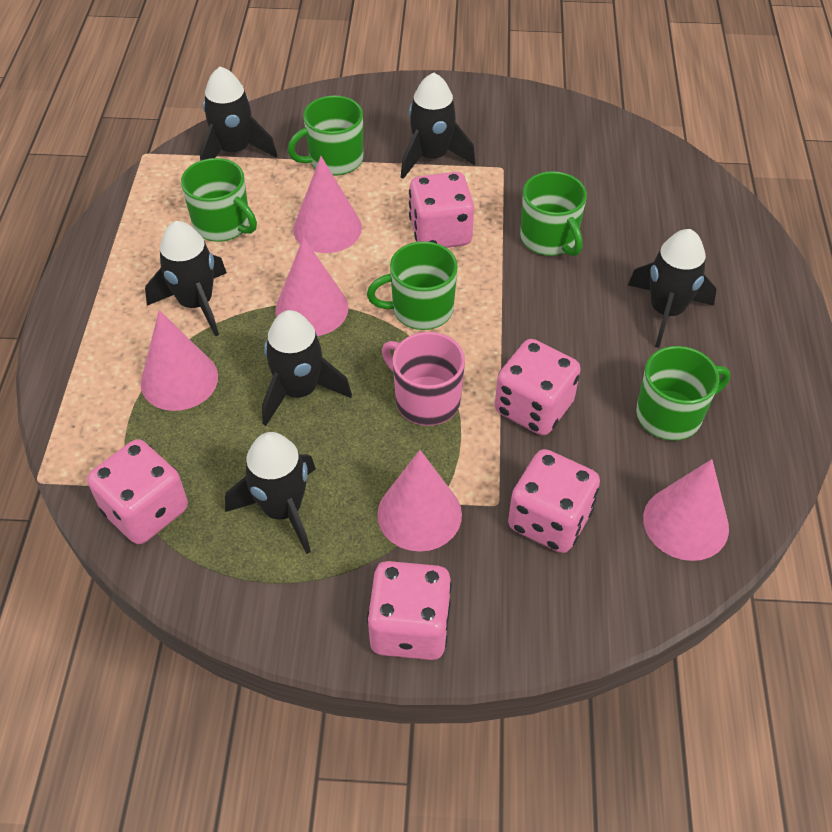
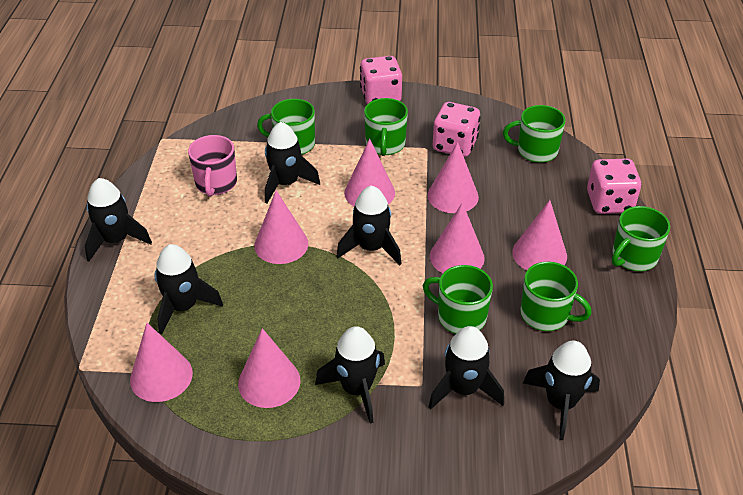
black rocket: [145,221,227,336] [200,66,277,161] [225,432,316,554] [262,310,352,426] [401,72,476,179] [628,229,717,348] = 6 -> [85,178,152,262] [154,244,223,335] [265,122,320,203] [315,326,385,423] [336,186,402,265] [429,326,504,410] [523,341,600,440] = 7
green mug: [181,158,257,242] [288,96,363,176] [367,241,458,330] [520,171,587,256] [636,346,730,441] = 5 -> [257,99,315,155] [364,98,408,156] [423,265,493,334] [503,105,566,163] [520,262,592,331] [612,206,670,271] = 6
pink cone: [141,310,218,411] [275,237,349,336] [293,156,362,253] [377,450,462,552] [643,459,729,561] = 5 -> [130,323,193,402] [238,328,300,408] [254,190,308,264] [344,139,395,207] [428,142,479,213] [430,203,485,273] [512,200,567,270] = 7
pink dice: [87,439,188,544] [367,561,452,660] [409,172,474,248] [495,339,581,435] [508,449,600,553] = 5 -> [360,56,402,104] [433,102,481,157] [587,159,642,214] = 3

